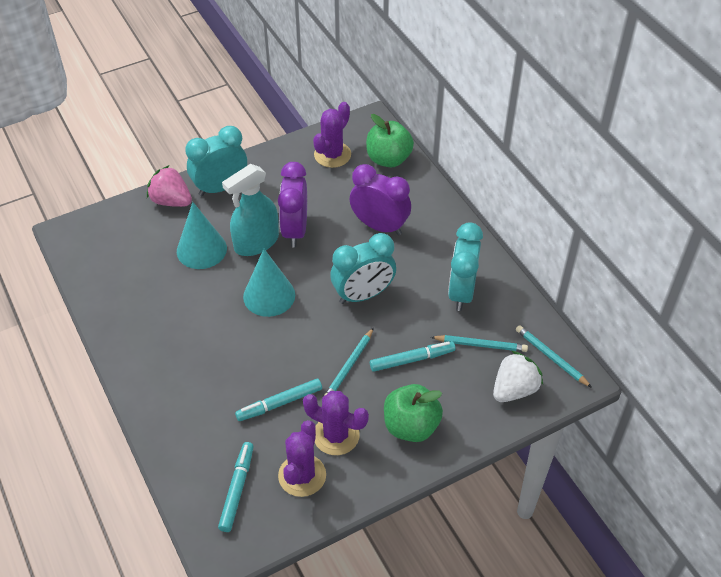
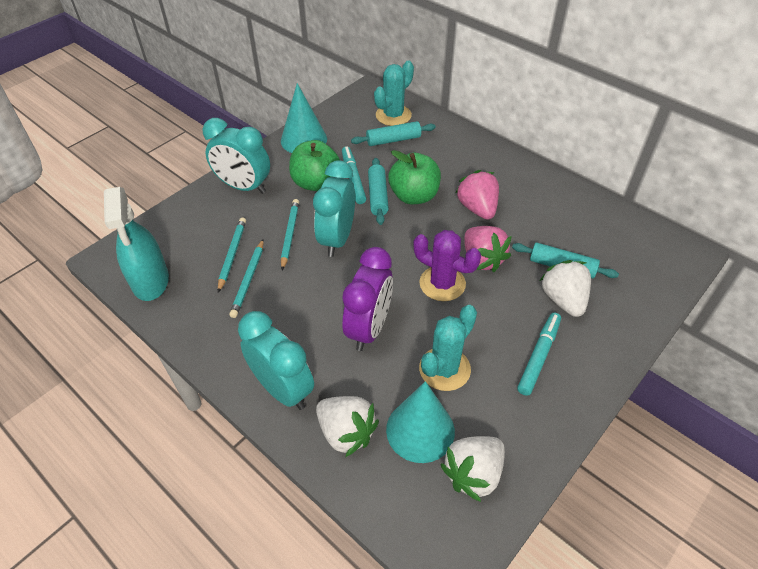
pink strawberry: [147,165,192,207] = 1 -> [455,170,499,220] [464,226,511,272] = 2
purple cactus: [278,420,326,497] [303,391,369,455] [313,102,351,168] = 3 -> [413,230,481,301] = 1
purple clock: [278,162,307,247] [350,164,411,235] = 2 -> [342,247,393,351] = 1
turquoise cactus: none = 0 -> [374,60,414,126] [419,305,477,391] = 2
turquoise marker: [218,442,254,532] [235,378,322,421] [370,341,456,372] = 3 -> [342,146,366,204] [517,313,561,396] = 2
turquoise rolling pin: none = 0 -> [351,121,436,146] [368,158,389,225] [512,243,619,279] = 3
white strawberry: [493,351,543,402] = 1 -> [316,396,379,457] [440,436,505,502] [539,260,591,317] = 3

